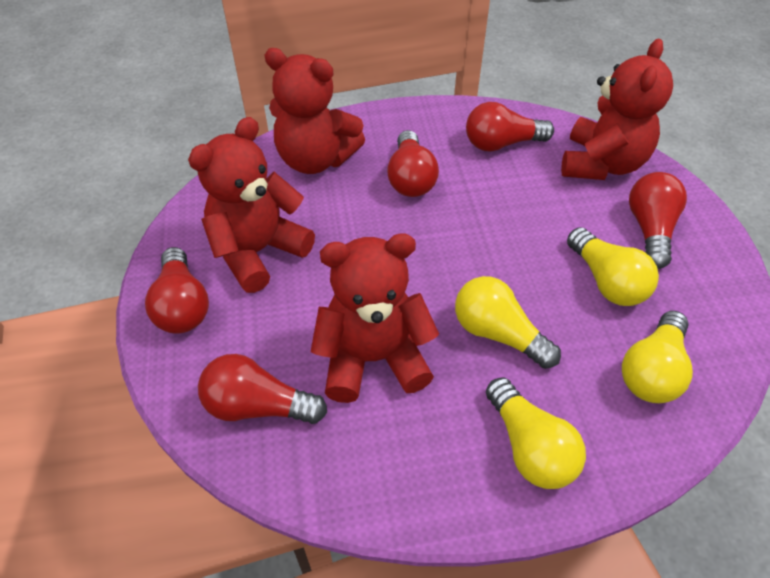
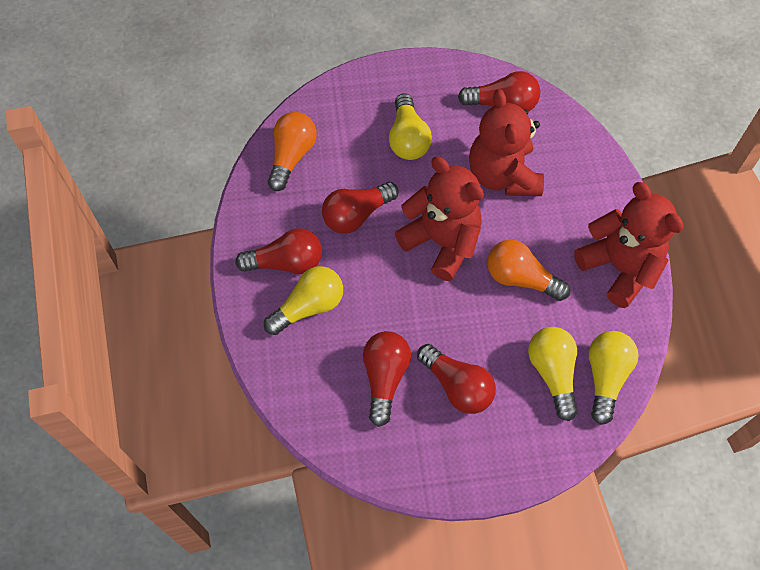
orange light bulb: none = 0 -> [268,112,317,191] [487,240,570,301] = 2
red teddy bear: [188,117,315,293] [264,48,365,174] [311,234,439,403] [561,39,673,180] = 4 -> [395,157,484,281] [469,89,544,196] [574,182,684,308] = 3

